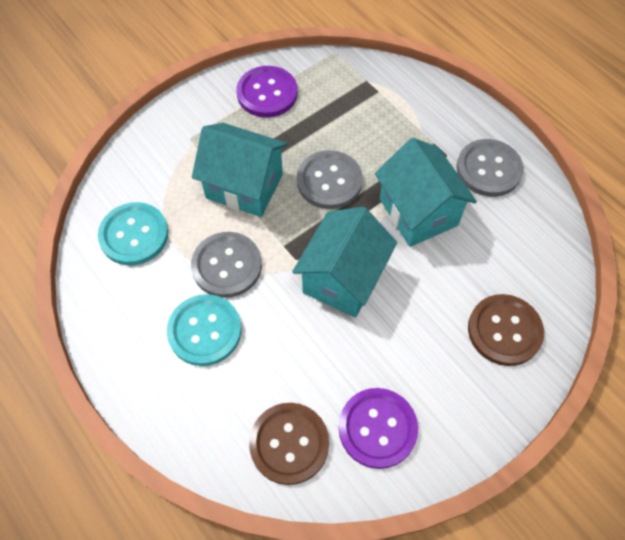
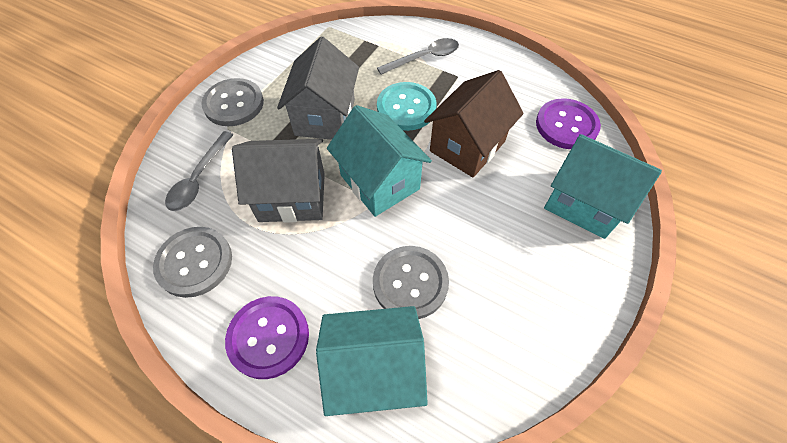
brown button: [249,403,329,485] [468,294,544,366] = 2 -> none = 0
brown house: none = 0 -> [424,70,524,177] = 1
grey house: none = 0 -> [232,139,325,223] [277,37,359,140] = 2
grey spoon: none = 0 -> [165,131,233,211] [377,38,459,74] = 2
turquoise button: [98,202,169,266] [167,294,242,366] = 2 -> [377,82,437,131] = 1

